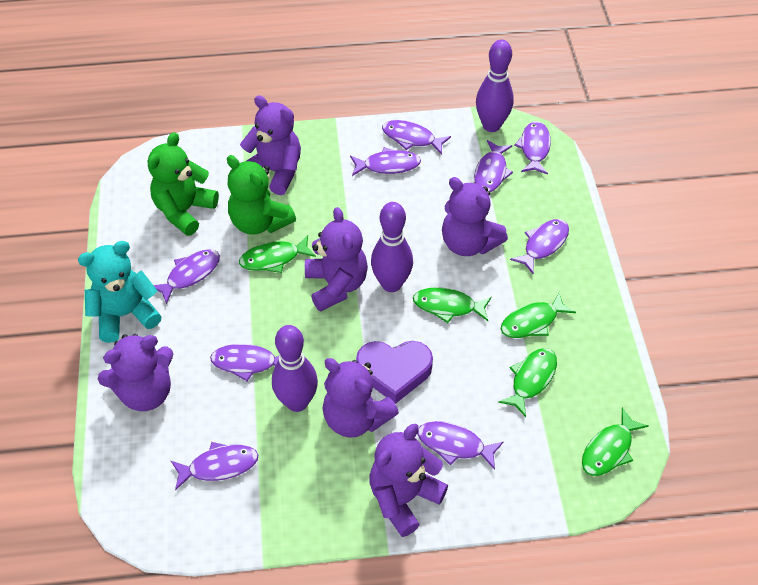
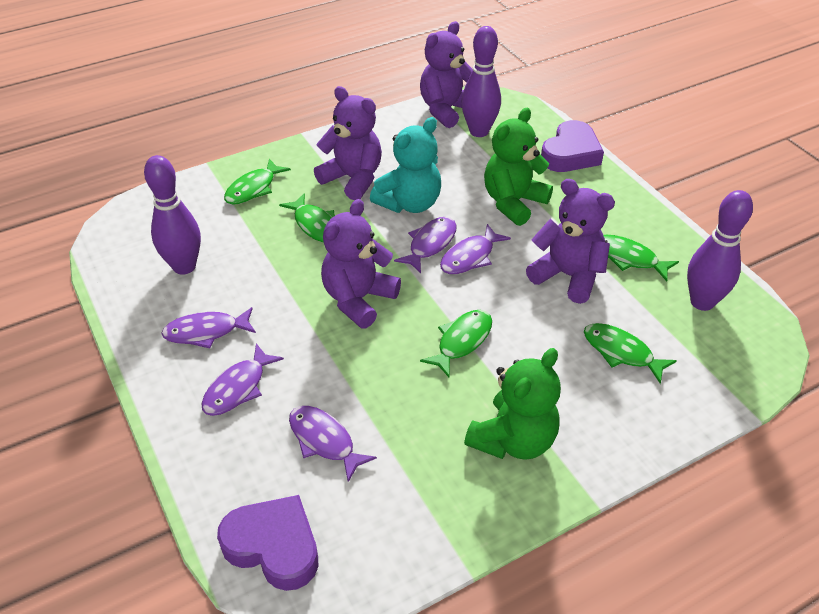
purple fish: [153,250,220,304] [171,442,259,490] [210,344,280,381] [350,147,421,176] [382,120,451,155] [417,421,503,470] [474,140,513,192] [510,219,569,274] [514,121,551,175] = 9 -> [161,307,256,348] [202,343,284,416] [289,406,377,482] [394,217,457,273] [440,224,511,274] = 5
purple heart: [356,341,433,404] = 1 -> [217,495,319,591] [541,120,604,172] = 2
purple teddy bear: [98,334,173,411] [240,95,301,195] [305,207,368,312] [323,358,399,438] [369,424,448,537] [442,177,508,256] = 6 -> [314,86,382,200] [321,199,401,328] [420,21,473,128] [526,179,615,304] = 4

